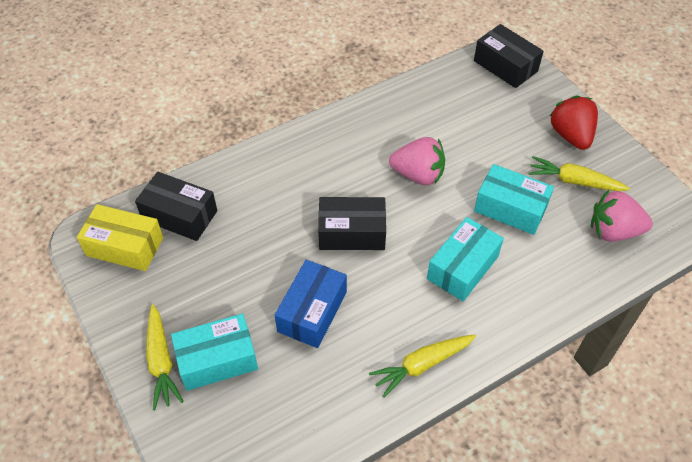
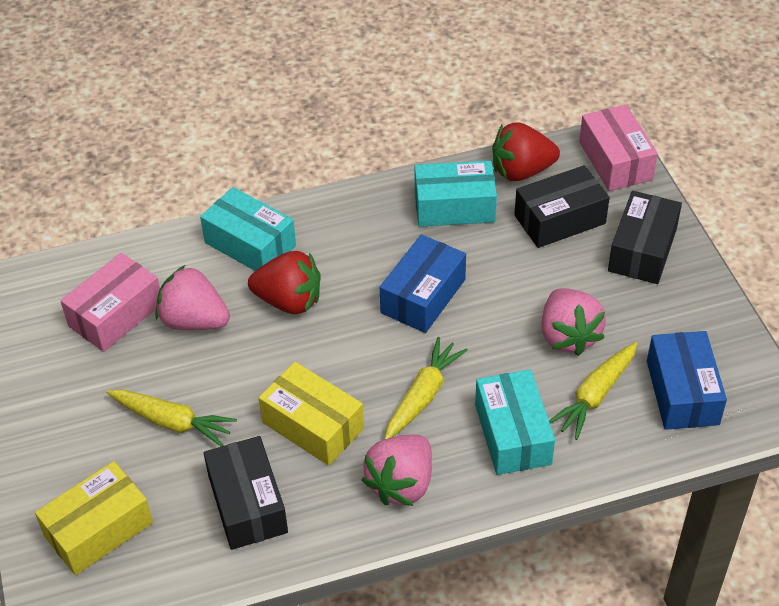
blue box: [275,260,347,348] = 1 -> [380,234,466,333] [647,331,727,430] = 2
pink box: none = 0 -> [60,253,160,352] [579,105,658,191] = 2
pink strawberry: [389,137,445,185] [591,190,653,242] = 2 -> [155,265,230,330] [362,435,432,506] [541,288,606,356] = 3
red strawberry: [550,96,598,150] = 1 -> [248,251,321,314] [492,122,560,181] = 2
yellow box: [77,204,163,271] = 1 -> [35,461,153,575] [259,362,364,466] = 2

